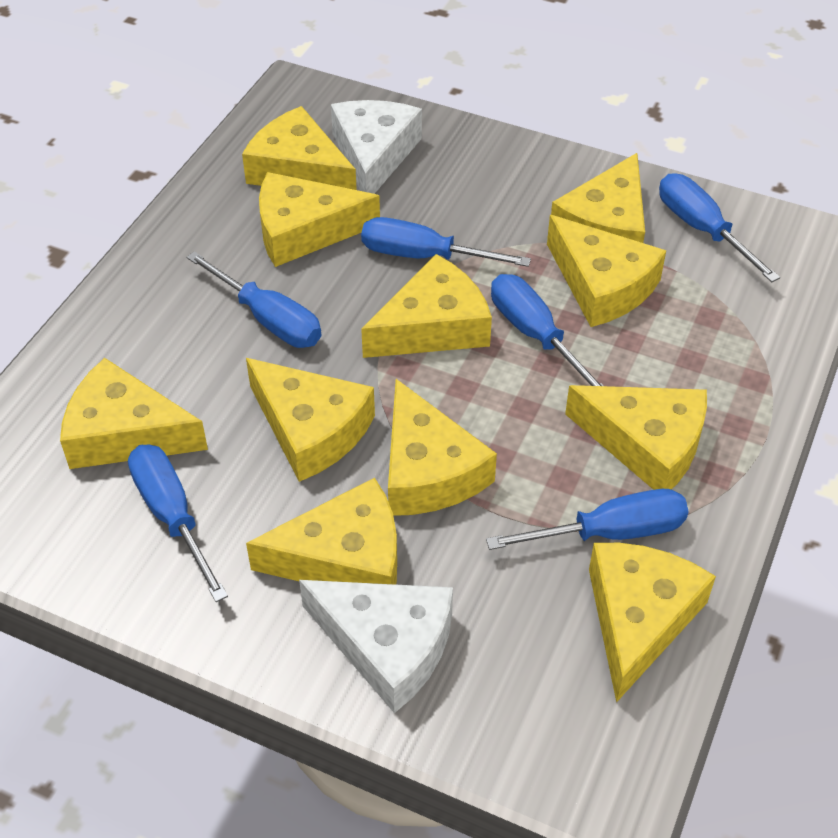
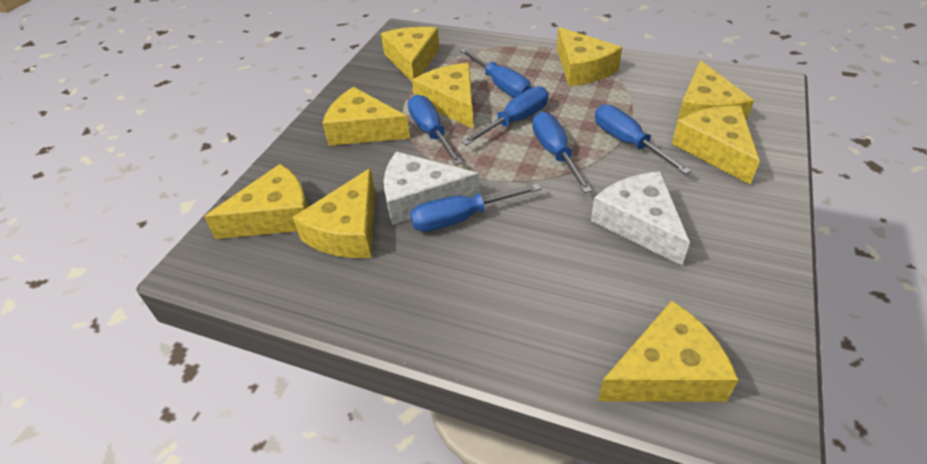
yellow cheese: [60,358,208,469] [242,106,357,190] [246,358,375,482] [246,478,397,585] [259,172,380,267] [361,254,492,358] [388,379,497,516] [547,215,666,327] [551,153,645,243] [565,385,707,490] [589,543,716,703] = 11 -> [204,164,308,239] [293,168,375,258] [322,87,410,146] [381,27,439,82] [412,63,473,129] [557,27,622,86] [598,301,738,402] [672,106,760,185] [676,60,754,125] = 9

